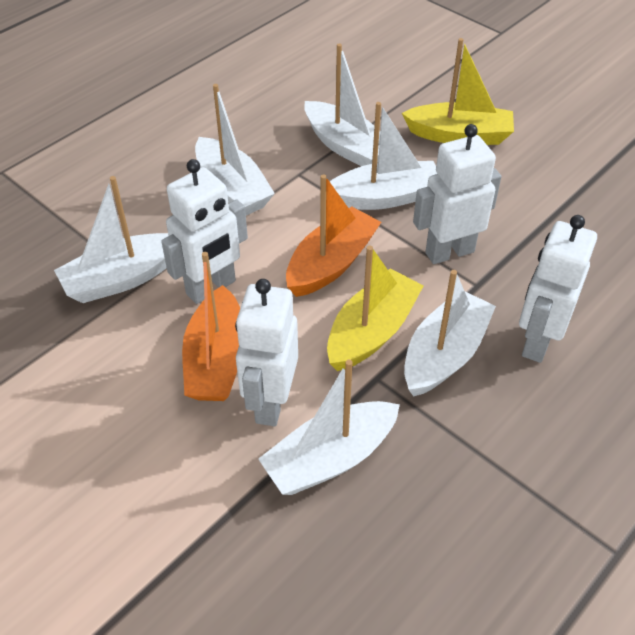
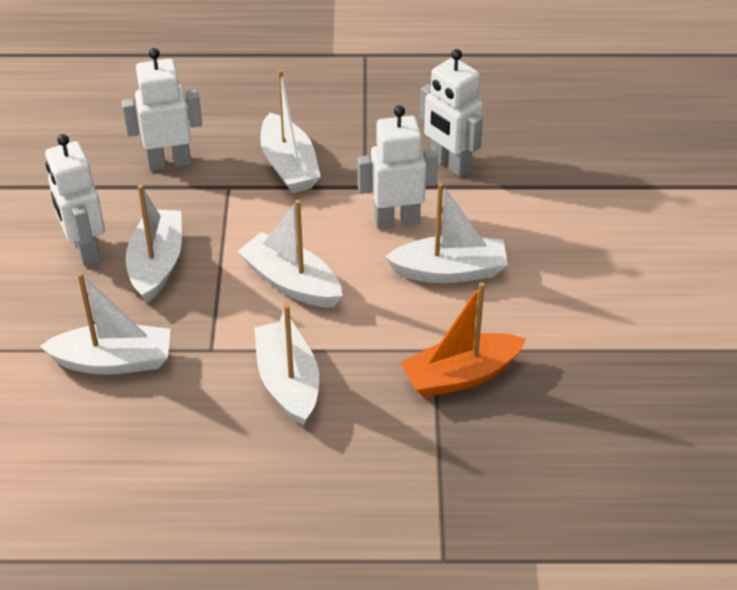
orange boat: [182,252,240,401] [286,174,381,297] = 2 -> [400,282,526,398] = 1
yellow boat: [327,246,424,371] [402,38,514,145] = 2 -> none = 0

